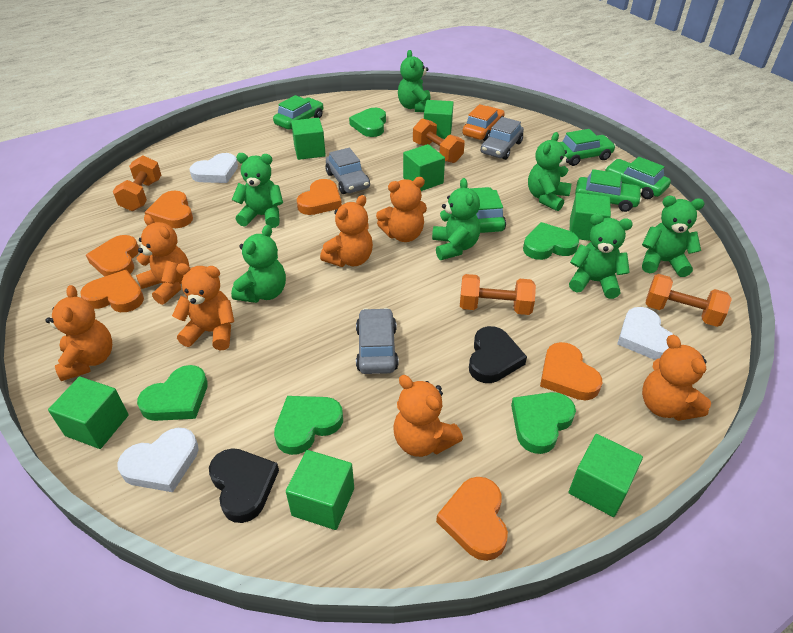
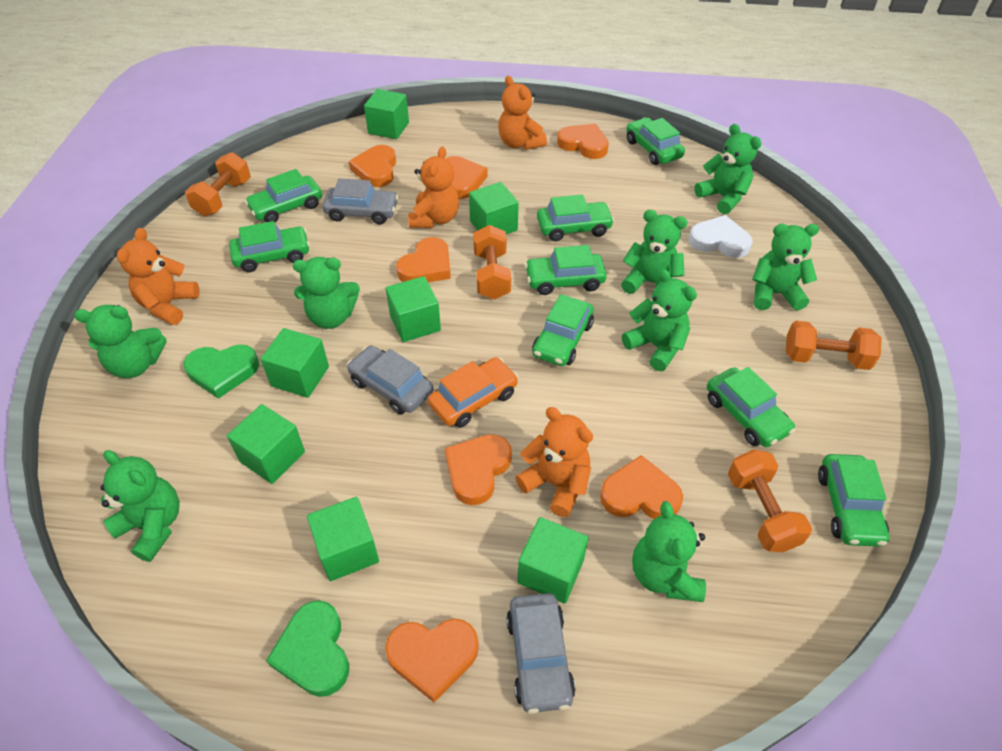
black heart: [209,448,279,523] [469,326,527,383] = 2 -> none = 0
green car: [273,95,323,130] [470,187,506,233] [560,129,616,166] [575,169,642,212] [605,157,671,199] = 5 -> [229,221,310,272] [245,169,322,222] [525,245,607,295] [532,294,594,366] [537,194,614,241] [626,117,685,165] [707,367,795,447] [818,454,889,547] = 8
green heart: [137,365,208,421] [274,396,343,455] [349,108,386,137] [511,392,576,454] [523,222,579,260] = 5 -> [184,344,259,399] [266,600,349,697] = 2
green teddy bear: [231,225,286,303] [232,153,283,228] [398,50,431,112] [432,178,480,260] [528,132,571,211] [569,214,633,299] [642,196,705,277] = 7 -> [74,305,166,378] [100,450,180,562] [293,257,360,329] [621,210,688,294] [622,269,697,371] [632,501,706,602] [694,124,762,214] [752,224,819,311] = 8
orange heart: [80,270,144,312] [86,235,139,277] [145,190,193,228] [297,179,342,215] [436,477,508,561] [540,342,602,400] = 6 -> [349,145,396,187] [385,618,479,703] [396,237,451,282] [445,156,488,199] [445,434,512,505] [557,124,609,159] [600,455,683,519] = 7
orange teddy bear: [45,285,112,381] [136,214,189,305] [172,263,234,350] [320,195,373,267] [376,177,427,242] [393,375,463,457] [642,335,711,421] = 7 -> [117,228,199,325] [408,146,459,228] [498,76,547,150] [515,407,593,517] = 4
white heart: [117,428,199,492] [189,153,238,183] [617,307,674,360] = 3 -> [689,215,753,258] = 1

